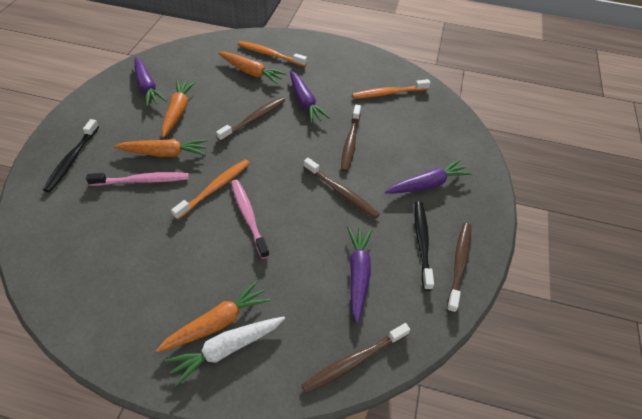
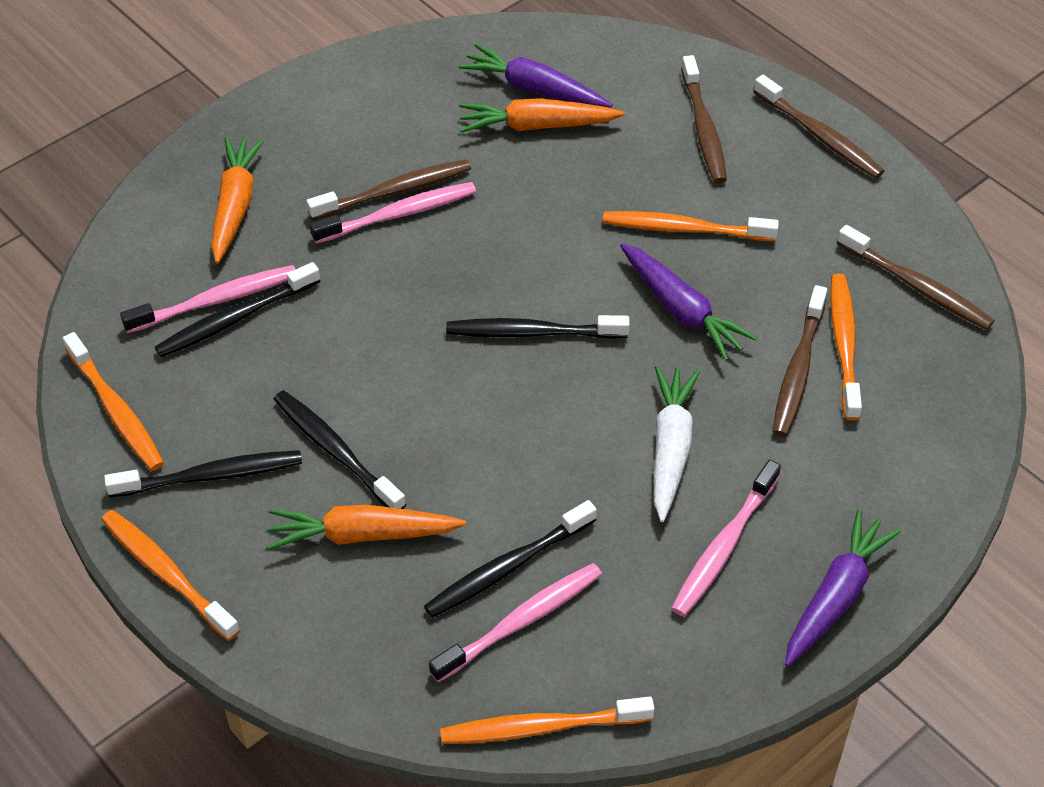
black toothbrush: [43,119,99,192] [414,202,434,291] = 2 -> [104,450,302,497] [155,262,320,357] [274,390,406,509] [424,500,597,618] [446,315,630,339] = 5
orange carrot: [114,139,208,157] [156,280,271,352] [162,80,196,138] [218,52,287,84] = 4 -> [211,137,265,263] [268,505,466,550] [459,98,625,133] = 3
orange toothbrush: [171,159,250,220] [238,41,307,67] [352,79,430,99] = 3 -> [63,332,164,471] [101,510,240,641] [440,697,655,744] [603,211,779,241] [830,274,862,421] = 5
pink toothbrush: [86,172,189,186] [231,180,270,259] = 2 -> [120,265,296,333] [310,182,476,244] [429,563,602,682] [671,460,781,617] = 4
purple carrot: [135,57,167,107] [290,71,330,124] [347,226,372,324] [385,159,472,193] = 4 -> [459,44,612,108] [620,243,757,361] [785,509,901,667] = 3

